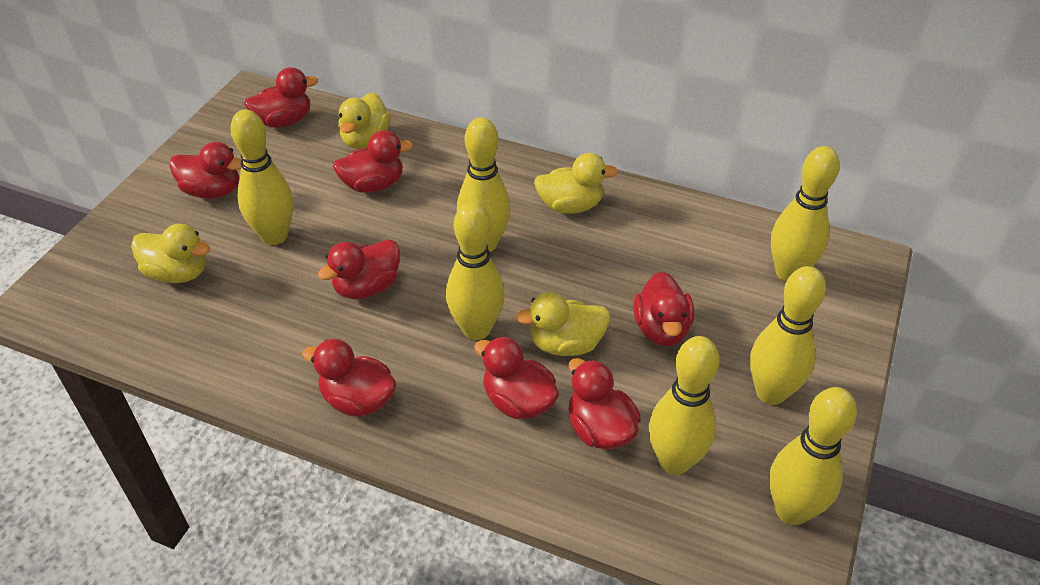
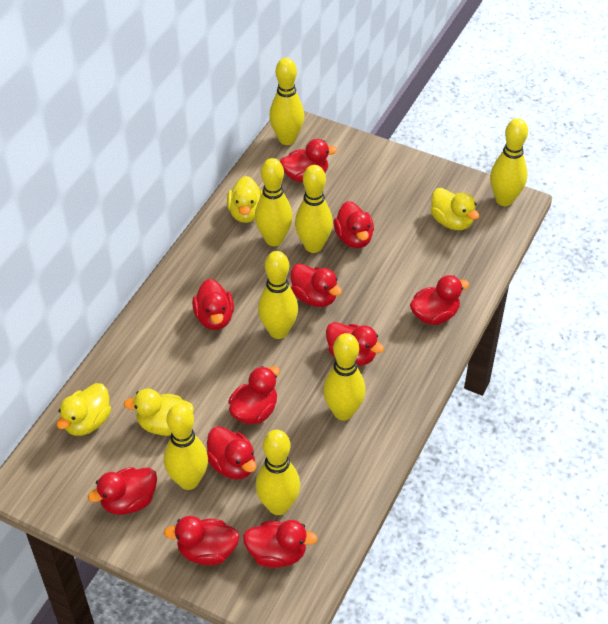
red duck: [169,142,241,199] [244,67,318,128] [302,339,396,417] [318,239,400,299] [333,130,413,193] [474,336,559,419] [569,358,641,450] [634,272,694,346] = 8 -> [88,467,157,515] [164,516,240,565] [192,279,234,330] [207,426,256,479] [228,366,280,424] [243,520,318,568] [280,139,337,182] [291,264,342,307] [326,322,384,366] [334,201,374,248] [410,275,469,325] = 11
yellow bowling pin: [230,110,294,245] [446,202,505,340] [457,117,511,252] [649,336,720,475] [750,266,826,405] [769,387,857,525] [771,146,840,282] = 7 -> [164,404,208,490] [255,158,293,246] [255,430,300,515] [258,251,298,339] [269,58,304,145] [295,165,333,253] [323,333,366,420] [490,118,528,206] = 8

